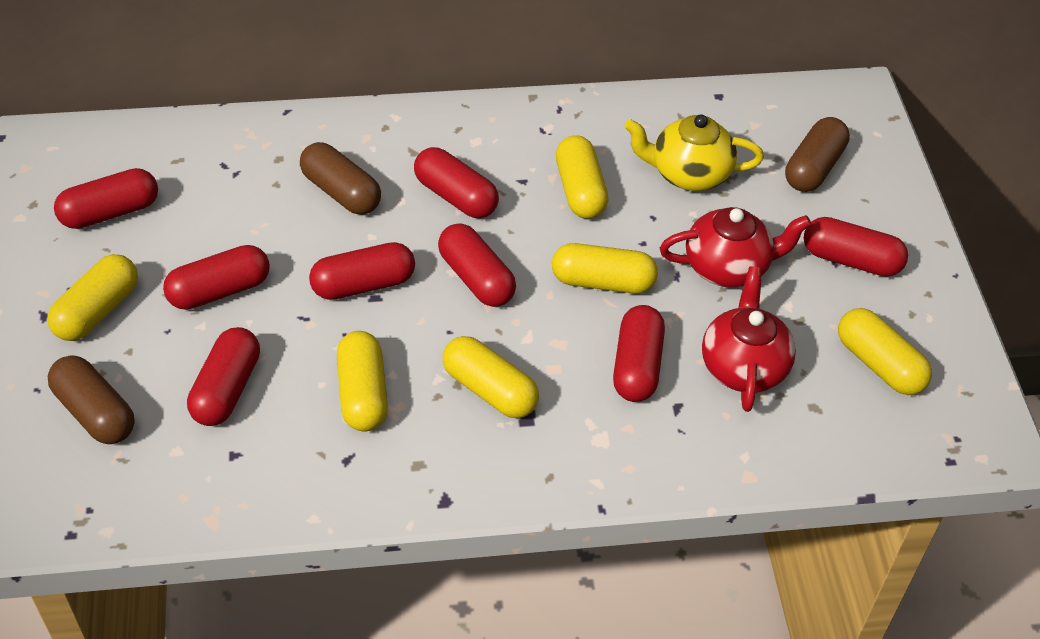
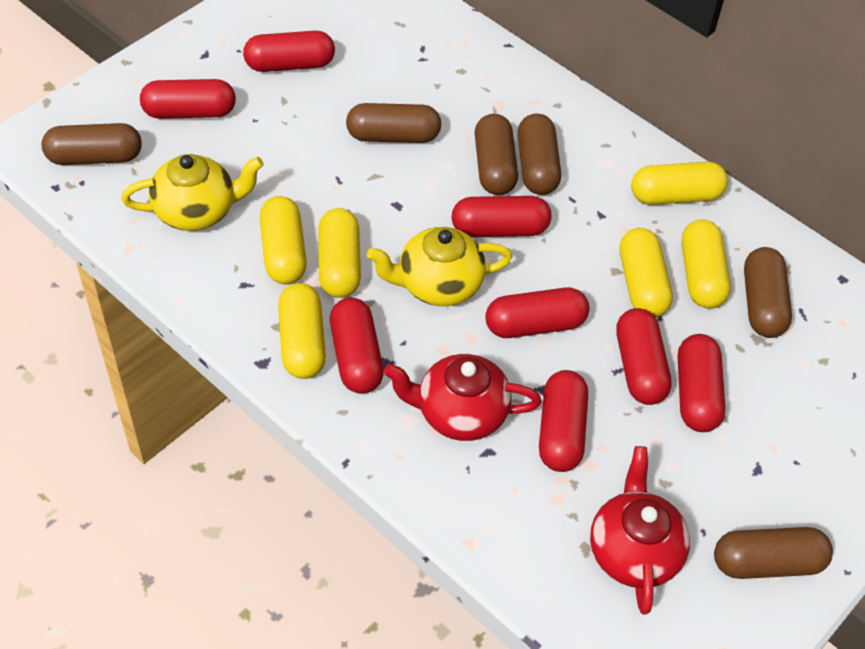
brown capsule: [47,355,135,444] [300,142,381,215] [785,117,850,192] = 3 -> [42,123,142,165] [346,103,441,143] [475,114,518,195] [518,114,561,195] [714,527,833,579] [744,247,792,338] = 6
yellow teapot: [624,114,764,191] = 1 -> [121,154,264,231] [367,227,512,306] = 2

